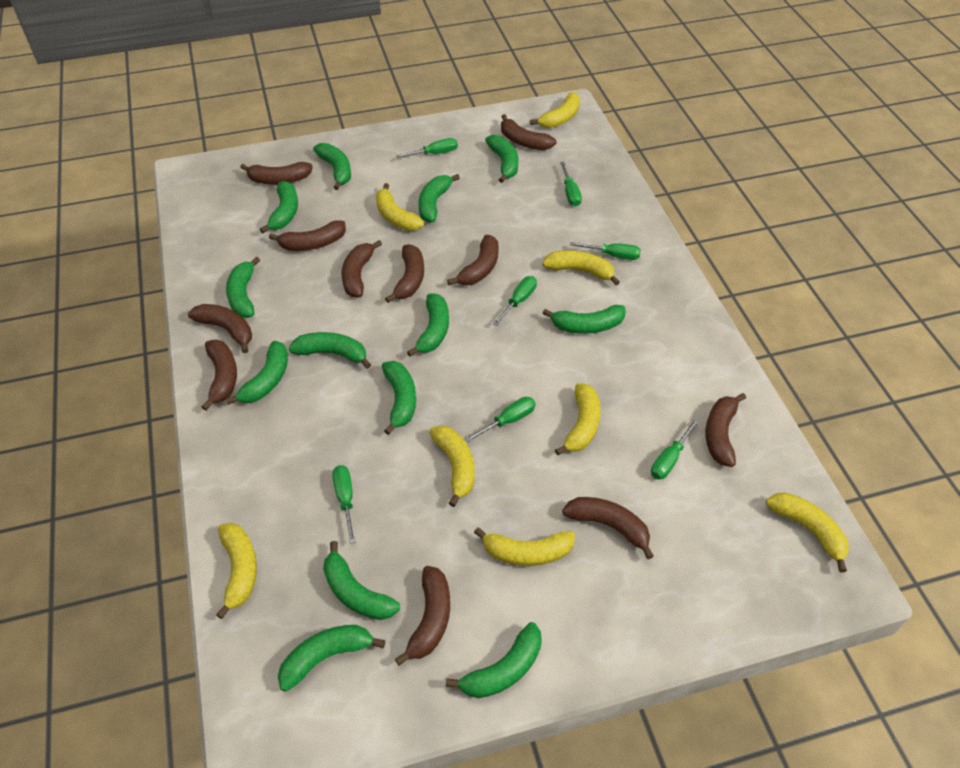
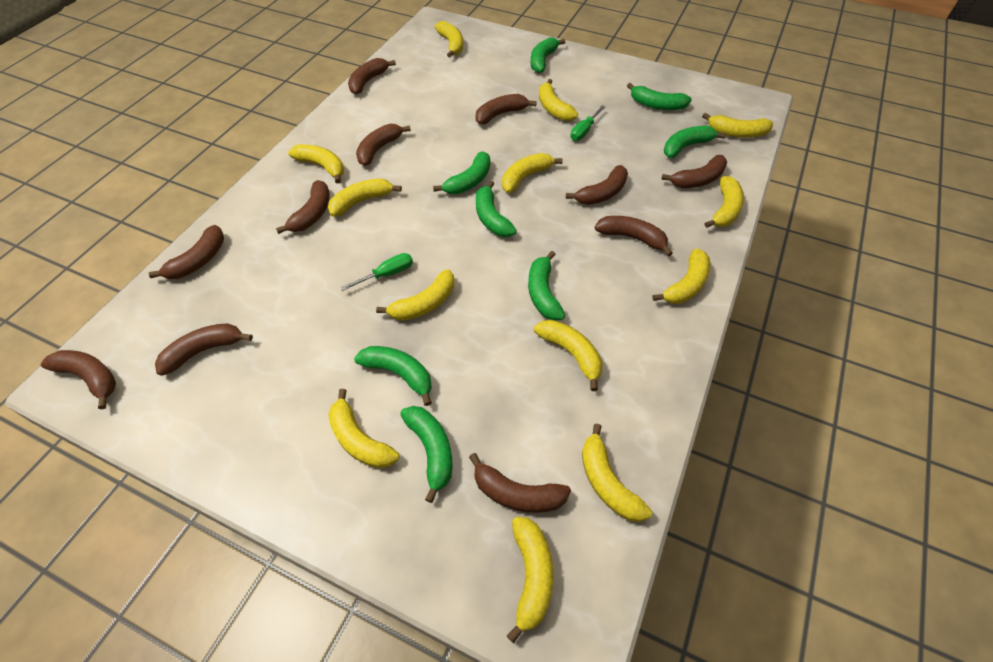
green banana: [226,257,260,318] [226,341,288,405] [260,181,298,233] [278,625,385,692] [289,332,371,369] [313,143,351,190] [323,541,400,620] [382,361,416,435] [407,293,449,357] [418,174,460,223] [446,622,542,698] [485,135,518,183] [543,305,626,334] = 13 -> [354,346,432,406] [400,406,453,503] [433,151,490,194] [476,180,517,237] [528,251,565,320] [531,37,565,73] [627,83,692,110] [664,125,726,158] = 8
green screwdriver: [333,465,355,544] [396,138,458,158] [465,397,536,442] [493,276,537,326] [560,161,582,206] [570,242,641,260] [651,419,699,480] = 7 -> [340,253,413,291] [570,105,606,141] = 2
yellow banana: [216,523,257,619] [376,183,424,231] [429,425,475,507] [474,527,575,566] [530,92,580,128] [542,250,620,285] [555,383,601,455] [766,493,849,572] = 8 -> [288,144,344,184] [328,178,402,217] [328,389,399,468] [376,269,454,321] [435,21,463,57] [502,153,563,193] [507,517,553,643] [534,320,602,391] [539,79,578,121] [582,423,652,522] [652,249,710,304] [702,113,773,138] [705,176,744,228] = 13

